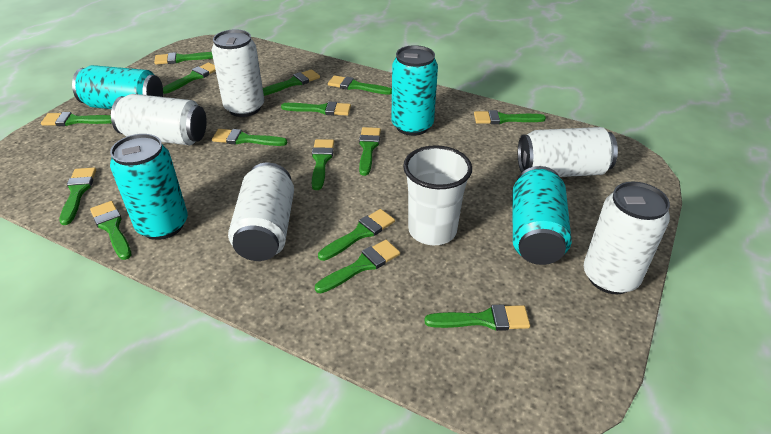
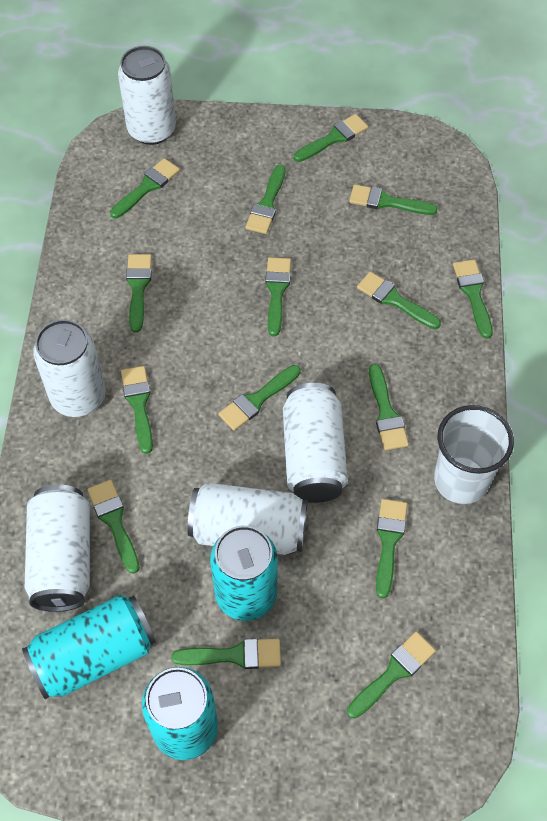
turquoise can: [72,65,163,109] [110,134,188,240] [391,45,438,136] [512,166,571,265] = 4 -> [22,595,156,700] [142,667,218,760] [210,526,278,621] = 3

